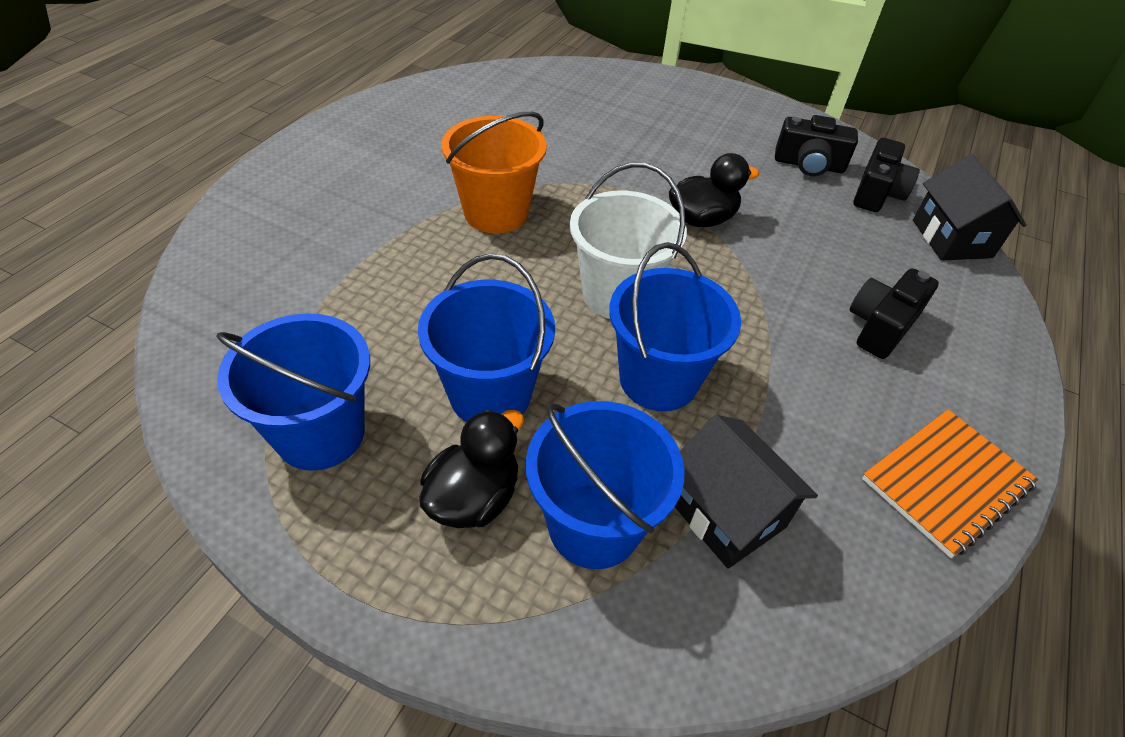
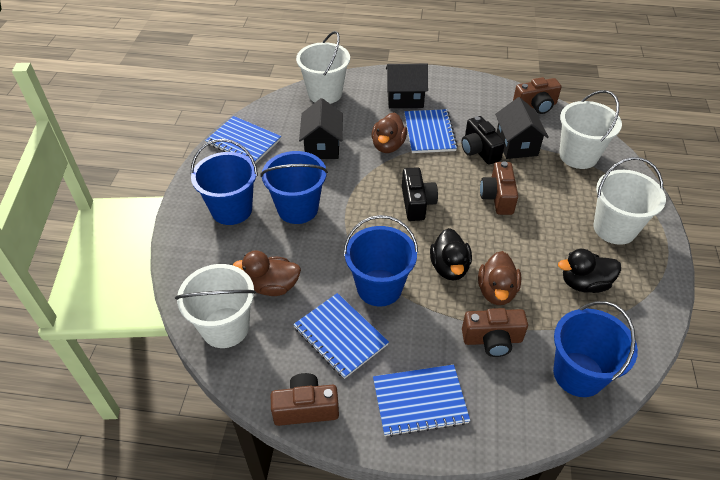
black camera: [775,115,858,176] [850,268,939,359] [853,138,920,212] = 3 -> [402,167,438,221] [461,116,505,165] = 2
black house: [675,415,818,569] [913,154,1027,260] = 2 -> [299,98,343,159] [386,64,428,108] [495,97,549,159] = 3
blue notebook: none = 0 -> [205,116,281,164] [293,293,389,379] [373,364,470,437] [404,109,458,153] = 4
brown camera: none = 0 -> [271,373,339,426] [462,308,528,357] [480,161,518,215] [513,77,561,114] = 4
brown duck: none = 0 -> [233,250,301,296] [372,112,407,153] [478,251,521,305] = 3
orange bucket: [442,112,547,233] = 1 -> none = 0
orange notebook: [862,410,1039,558] = 1 -> none = 0
white bucket: [570,162,687,319] = 1 -> [175,264,256,348] [296,31,350,104] [559,90,622,169] [593,157,666,245] = 4

